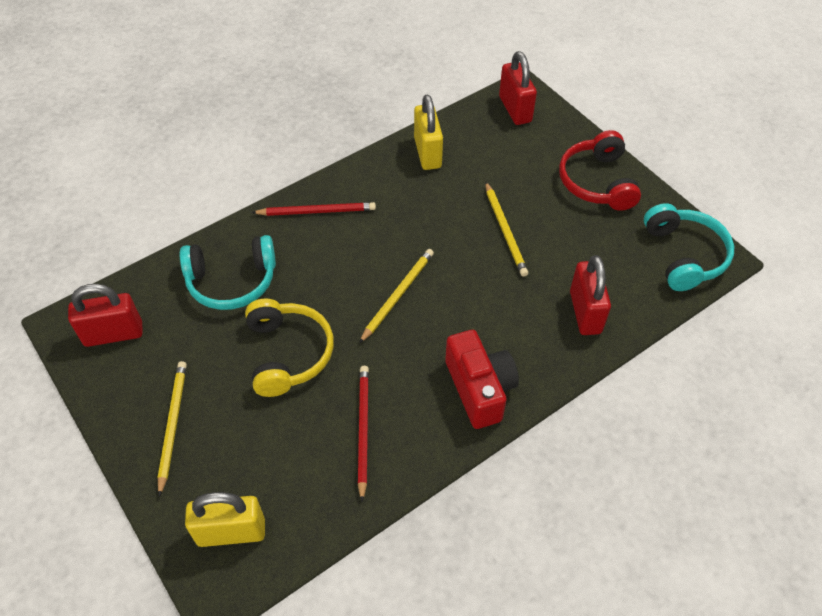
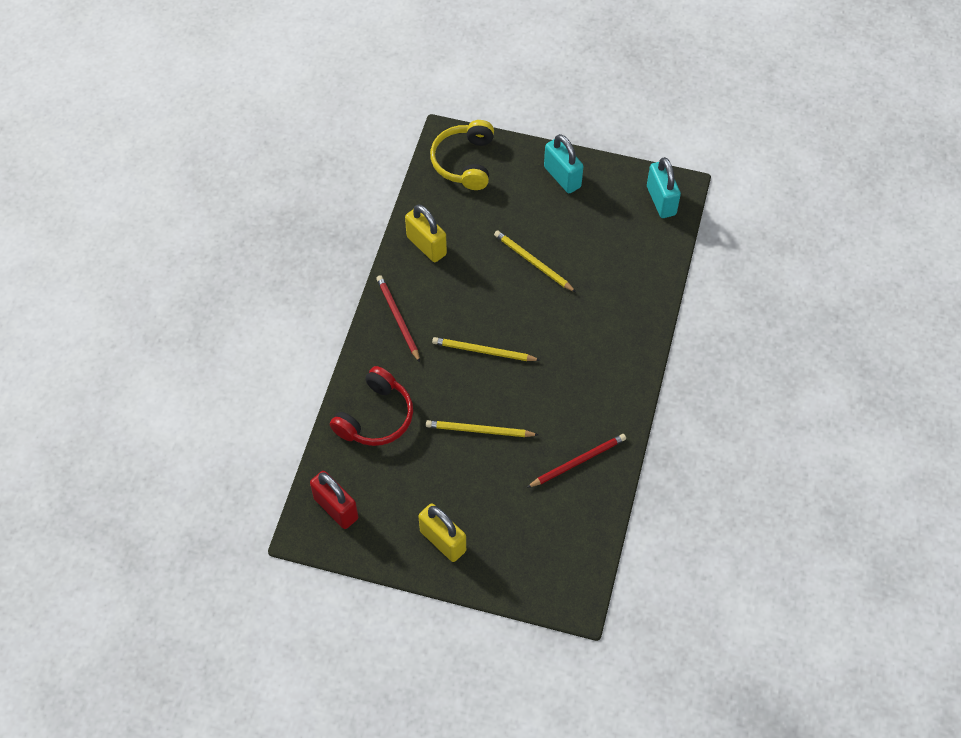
red camera: [445,330,519,429] = 1 -> none = 0
red padlock: [68,284,143,347] [499,51,537,125] [570,255,611,335] = 3 -> [310,471,358,529] = 1
turquoise headphones: [180,235,276,310] [644,203,734,291] = 2 -> none = 0
turquoise padlock: none = 0 -> [544,134,583,193] [647,157,681,218] = 2

